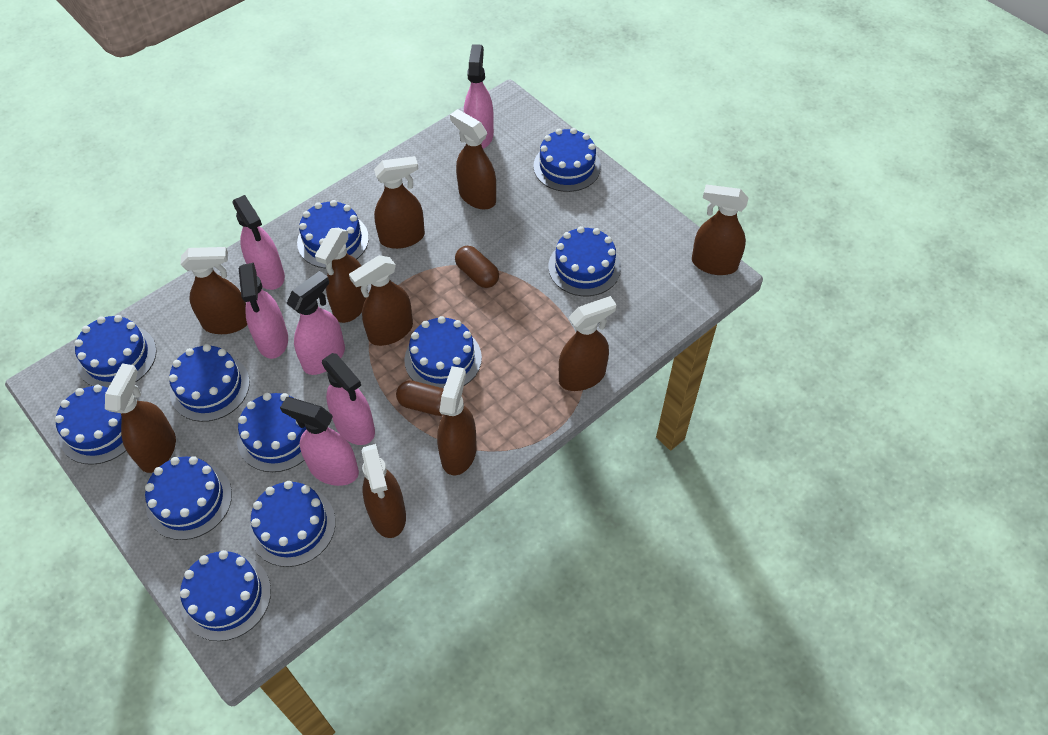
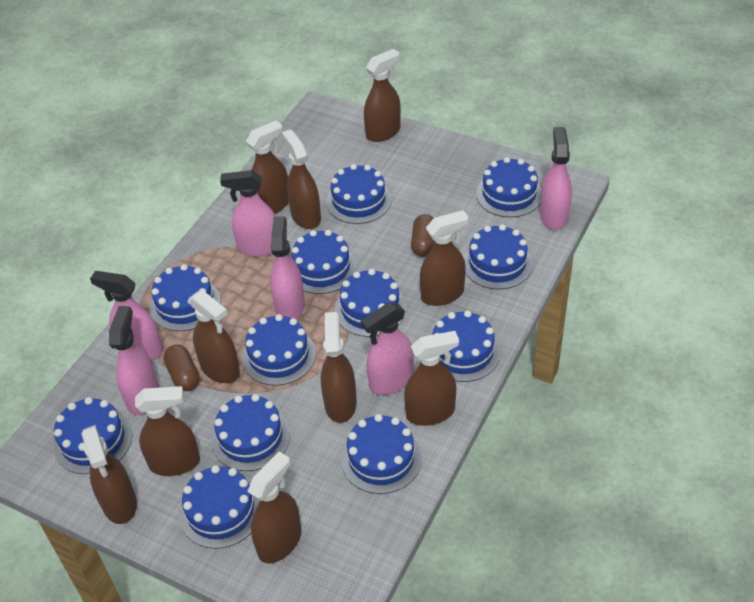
blue cake: [55,385,126,465] [74,315,157,388] [145,456,232,540] [169,344,250,422] [180,550,271,641] [237,393,306,472] [249,481,336,567] [297,200,369,269] [404,316,482,388] [533,128,601,192] [548,226,621,296] = 11 -> [53,397,132,474] [150,264,220,331] [179,465,260,549] [211,394,290,471] [242,314,316,386] [291,230,357,294] [326,164,392,224] [335,269,406,337] [341,414,422,494] [432,310,501,382] [463,224,533,290] [476,157,542,217] = 12

